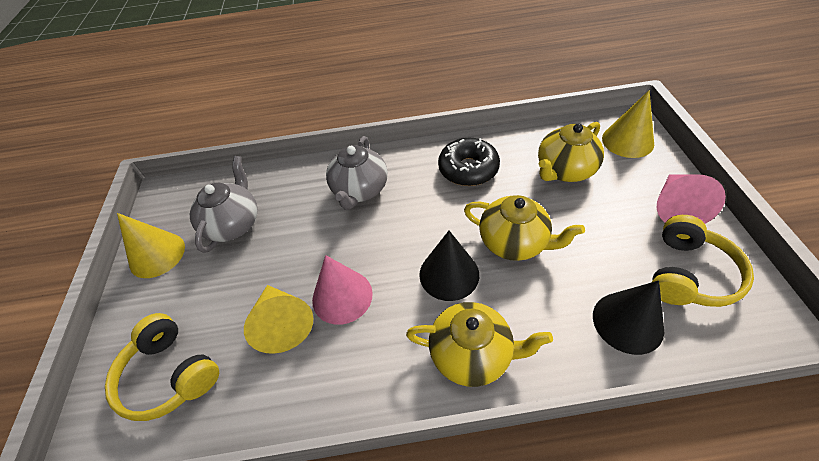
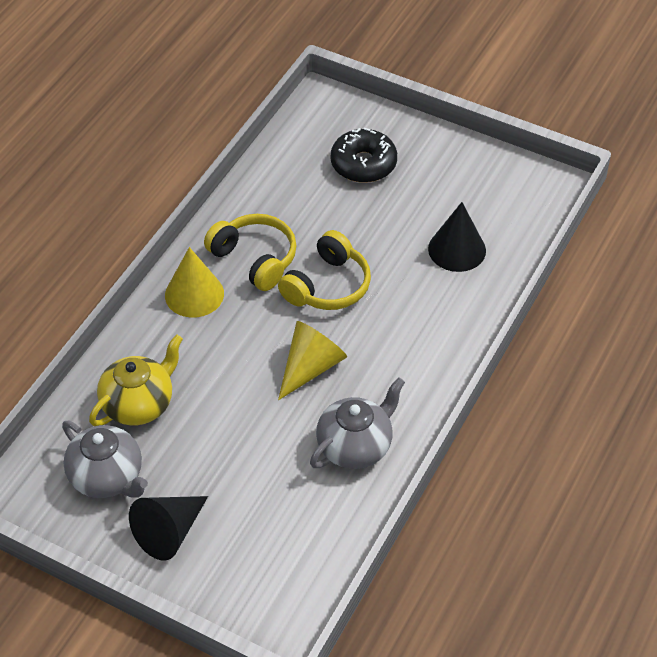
pink cone: [312,255,373,325] [657,174,726,224] = 2 -> none = 0
yellow cone: [117,213,185,278] [244,285,313,354] [602,90,654,158] = 3 -> [165,247,224,318] [278,321,347,400] = 2
yellow teapot: [406,302,553,387] [464,195,585,261] [538,122,604,182] = 3 -> [89,334,183,426] = 1

